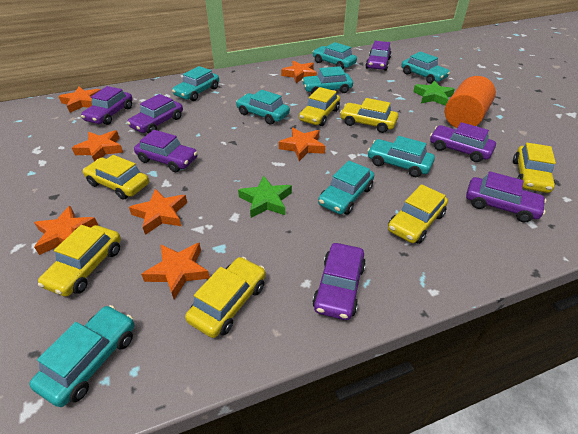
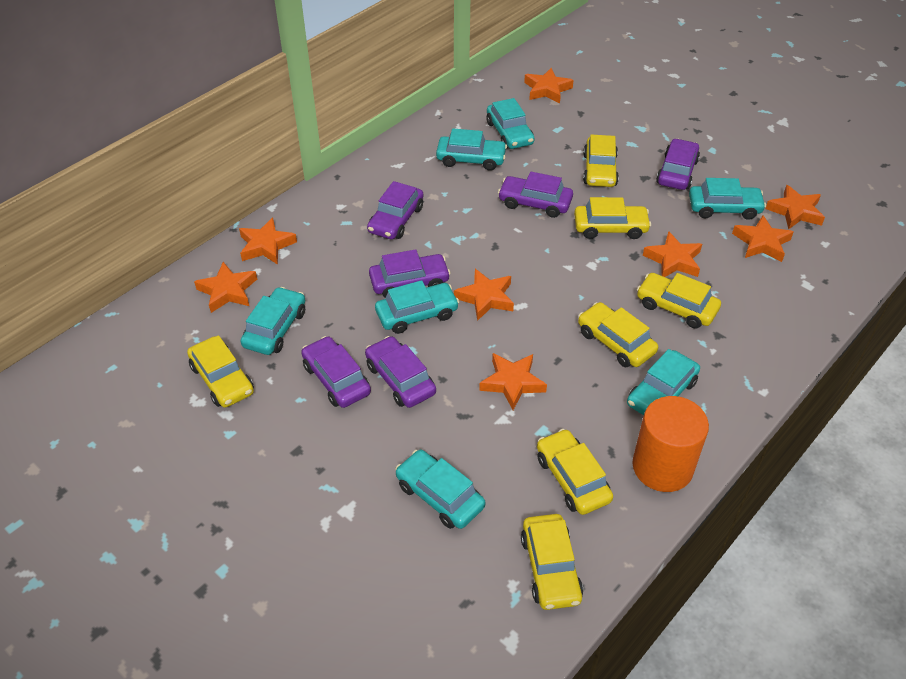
green star: [238,176,292,218] [413,81,455,106] = 2 -> none = 0
orange star: [34,206,98,255] [58,87,101,113] [72,130,123,161] [129,189,187,235] [141,243,210,299] [279,128,325,161] [281,61,317,83] = 7 -> [194,262,257,313] [239,217,297,265] [454,269,514,321] [479,353,547,410] [524,68,574,103] [643,231,702,277] [732,215,794,262] [765,185,825,230] = 8
purple car: [81,86,133,125] [127,94,183,134] [134,130,198,172] [312,243,366,320] [366,41,392,71] [430,122,496,162] [466,171,546,222] = 7 -> [301,336,371,408] [365,336,436,408] [367,181,423,239] [369,249,451,298] [498,172,573,218] [656,138,700,190] = 6
turquoise car: [29,305,135,407] [172,66,219,101] [236,90,290,125] [302,66,353,94] [313,42,357,69] [318,161,374,215] [367,136,435,177] [401,52,450,84] = 8 -> [240,287,305,355] [375,280,459,334] [395,450,485,529] [436,128,507,171] [486,98,535,149] [627,349,700,415] [689,178,766,220] = 7

